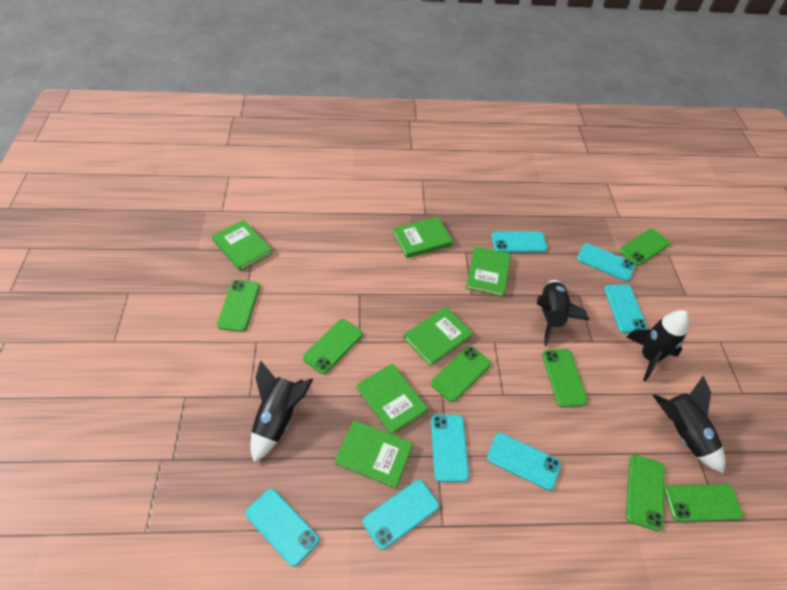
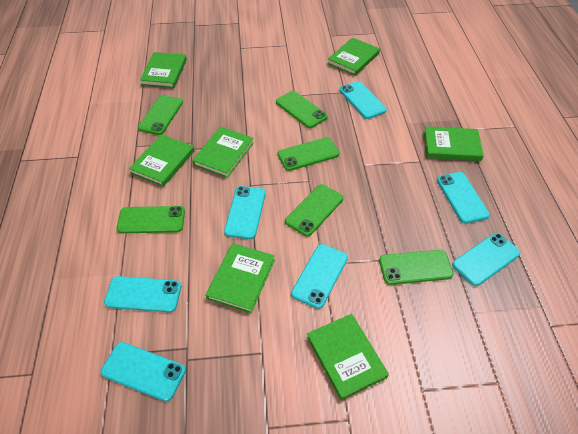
black rocket: [250,360,313,462] [537,280,589,346] [626,310,690,382] [653,376,725,474] = 4 -> none = 0
green book: [212,220,273,271] [335,420,413,489] [357,364,428,435] [393,217,453,258] [404,306,473,367] [466,246,511,297] = 6 -> [129,134,194,187] [140,52,187,88] [192,127,254,178] [206,243,275,313] [307,314,389,401] [327,38,380,76] [424,126,484,161] = 7
green phone: [217,280,260,332] [303,319,363,374] [431,346,491,402] [542,349,588,407] [619,229,670,266] [626,455,665,531] [664,484,743,522] = 7 -> [117,206,185,233] [138,95,183,135] [276,91,328,128] [278,137,339,171] [285,184,343,236] [379,250,453,285] = 6

